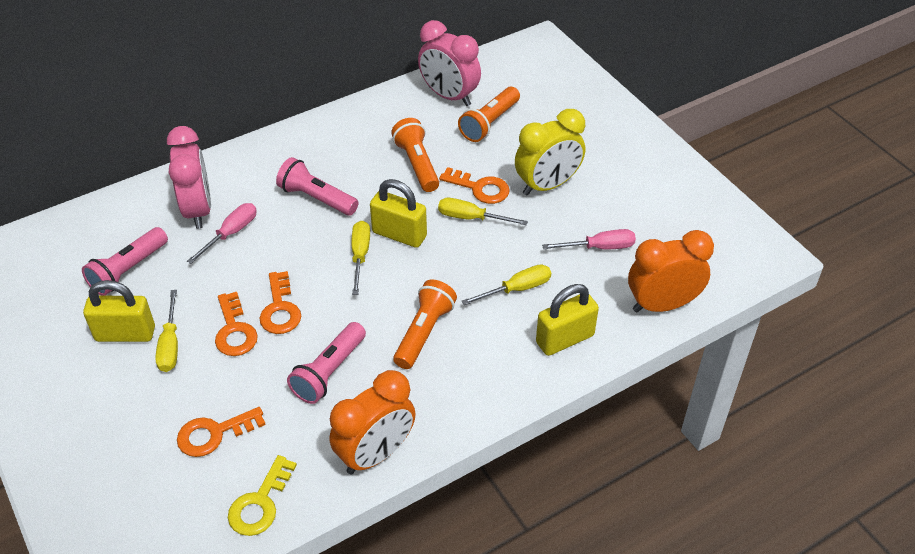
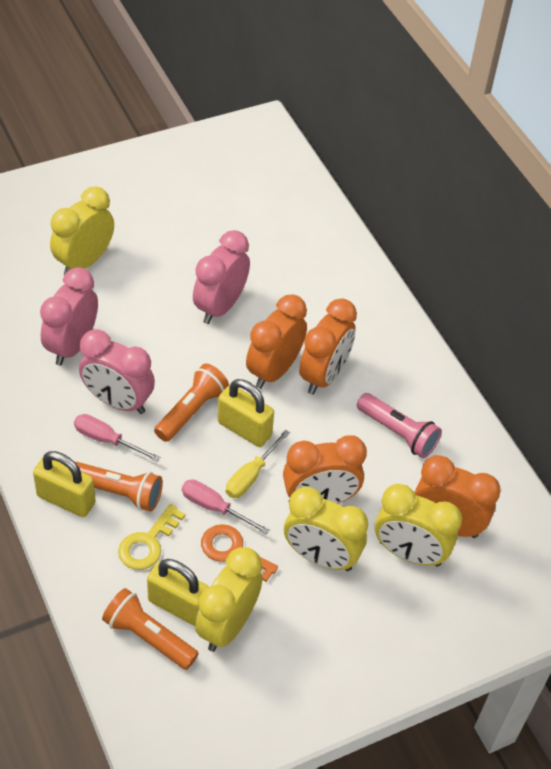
orange clock: [329,370,416,474] [628,230,714,312] = 2 -> [246,294,307,389] [283,435,367,504] [299,298,357,395] [415,455,501,538] = 4
orange key: [177,407,266,457] [215,292,258,356] [259,271,301,334] [439,167,510,204] = 4 -> [201,524,278,582] = 1
pink clock: [167,126,211,229] [418,20,481,106] = 2 -> [40,267,98,366] [79,329,155,414] [193,230,250,324] = 3
pink flashlight: [82,227,168,296] [276,157,358,216] [287,322,366,404] = 3 -> [357,393,442,458] = 1
yellow clock: [515,109,585,195] = 1 -> [50,186,114,275] [195,547,263,652] [284,487,368,571] [375,484,462,567] = 4
yellow screwdriver: [155,290,178,372] [351,221,370,295] [438,198,528,225] [462,264,551,305] = 4 -> [226,430,290,498] = 1

